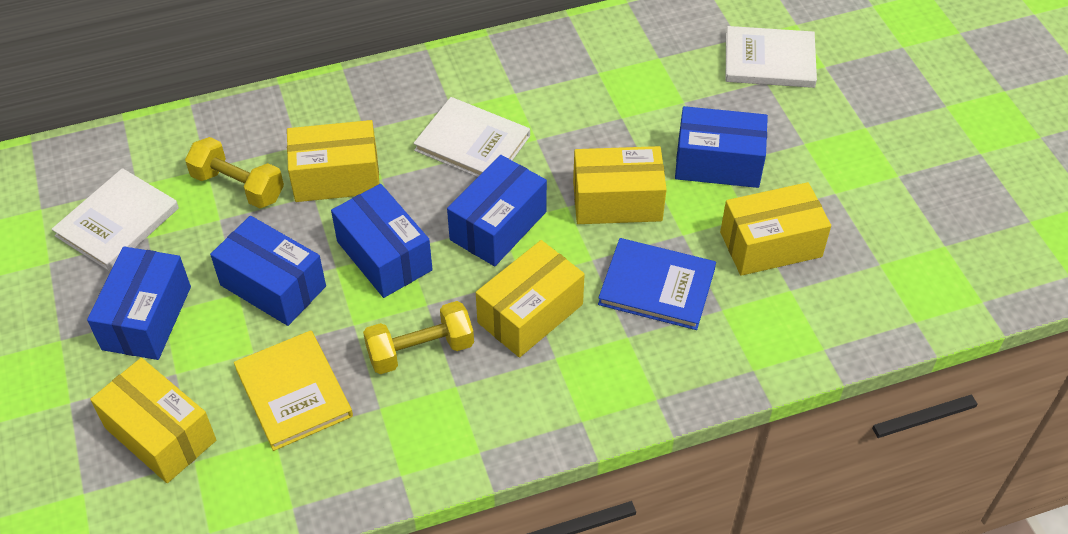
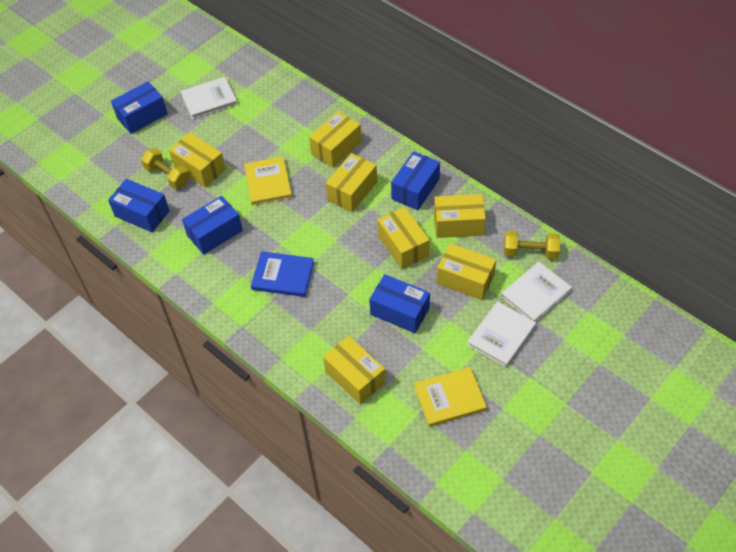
yellow book: [234,330,353,451] = 1 -> [244,157,292,206] [414,367,487,427] = 2
yellow box: [90,358,216,483] [287,120,380,202] [476,240,585,358] [573,146,667,224] [720,182,831,276] = 5 -> [169,132,226,188] [309,111,362,168] [323,336,386,405] [326,153,377,212] [378,207,430,269] [434,194,486,238] [437,243,496,300] = 7

